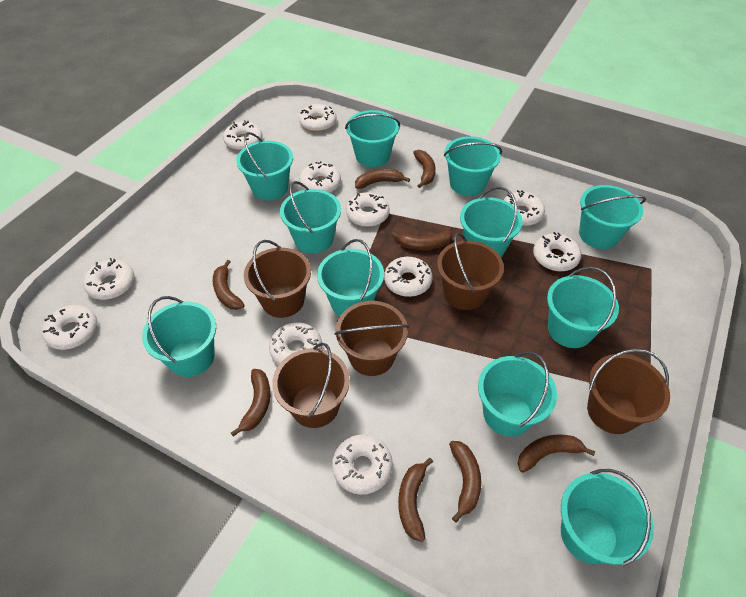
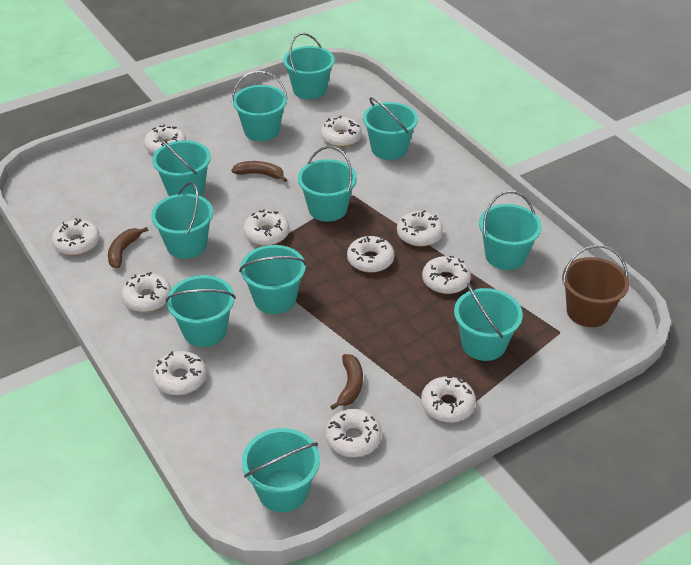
brown banana: [213,260,245,310] [231,369,270,437] [355,169,410,189] [392,231,452,250] [398,458,433,542] [413,150,435,188] [449,441,481,523] [518,434,595,473] = 8 -> [108,227,148,269] [231,161,287,182] [330,354,363,410] = 3
brown bucket: [244,240,311,318] [272,343,350,428] [335,301,409,376] [437,233,504,310] [587,349,670,434] = 5 -> [562,245,630,327] = 1

